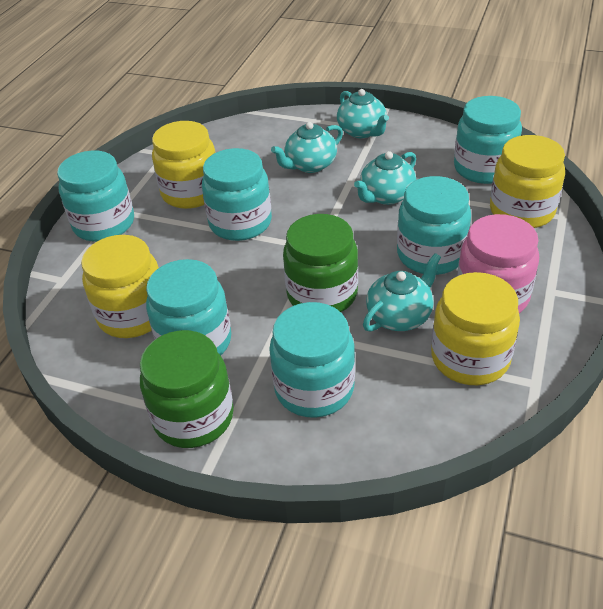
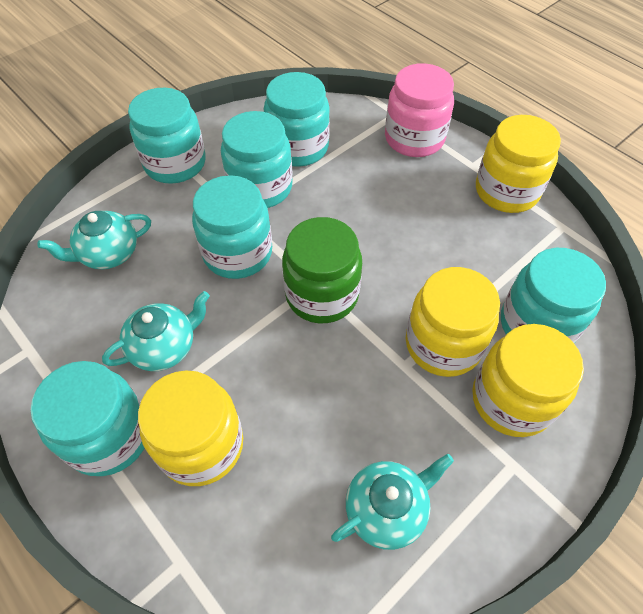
green jar: [140,330,234,448] [283,214,358,312] = 2 -> [282,217,362,323] = 1
turquoise teapot: [271,122,343,173] [337,89,389,138] [354,151,416,205] [363,253,441,332] = 4 -> [37,211,151,269] [102,291,210,371] [331,454,454,550] = 3

